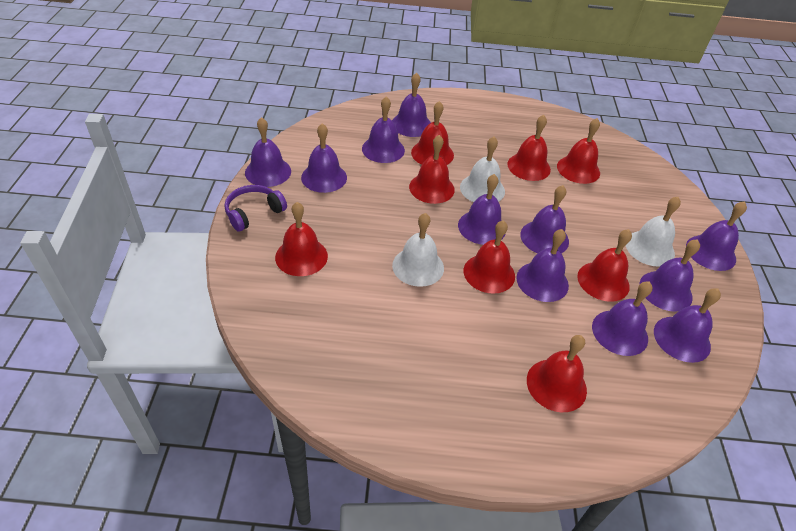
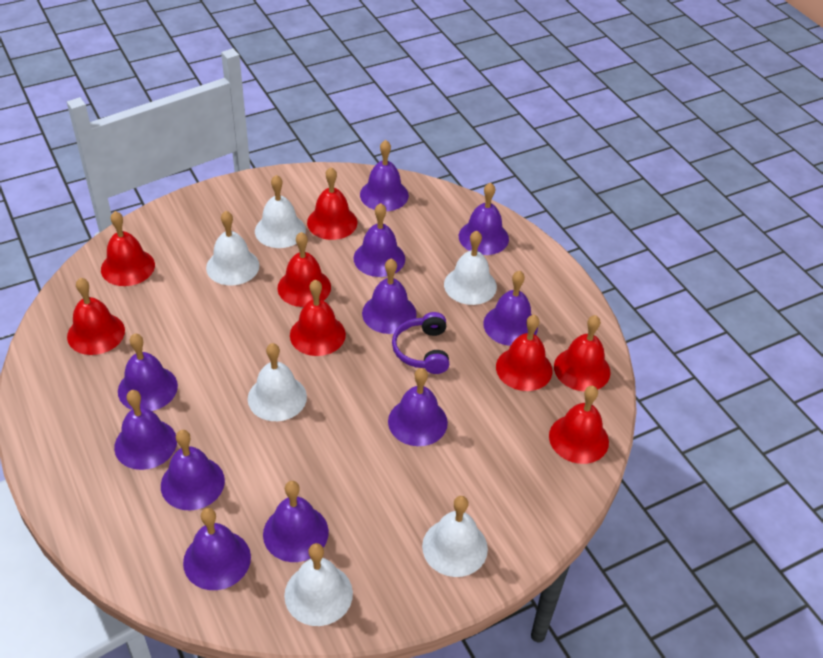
white bell: [392,213,444,287] [460,137,505,202] [626,197,681,267] = 3 -> [206,211,259,285] [248,343,307,421] [255,175,306,248] [284,543,353,626] [422,496,488,577] [444,231,497,305] = 6

